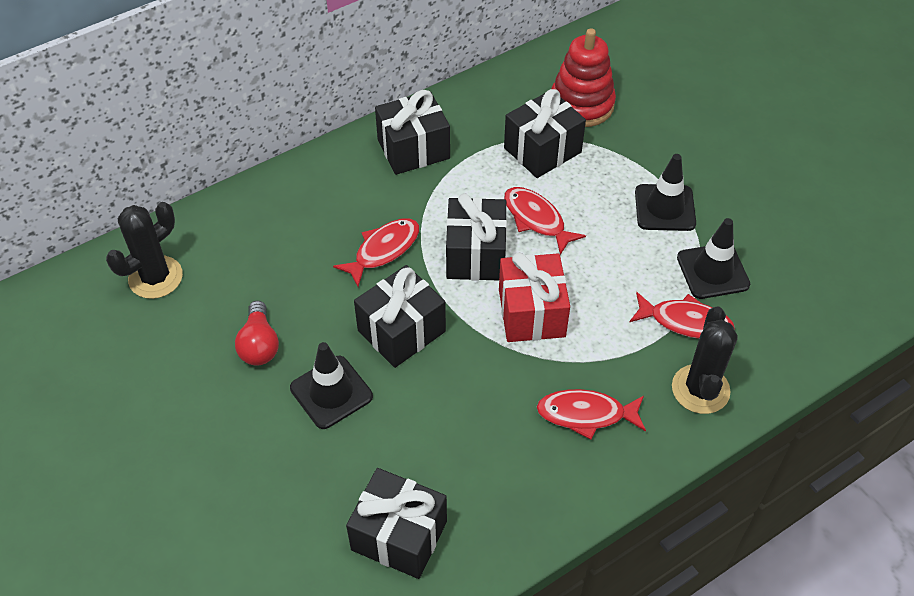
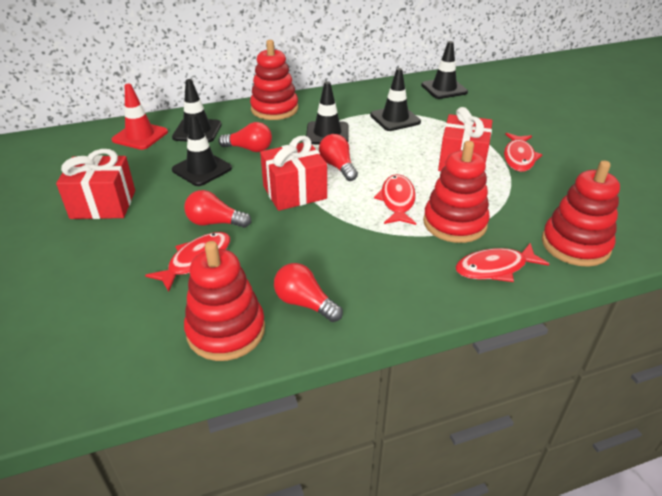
black cactus: [106,202,183,299] [672,307,738,414] = 2 -> none = 0
black gift: [346,468,447,579] [354,265,446,368] [375,90,450,175] [446,193,507,281] [504,89,586,178] = 5 -> none = 0
black traffic cone: [290,342,373,429] [635,154,696,231] [677,218,750,299] = 3 -> [172,79,222,142] [172,114,232,186] [306,81,349,144] [370,68,421,131] [421,41,468,99] = 5
red gift: [499,252,570,342] = 1 -> [56,149,135,219] [260,135,327,211] [438,107,492,171] = 3
red light bulb: [235,301,279,366] = 1 -> [184,190,251,228] [218,122,272,152] [274,263,343,322] [319,134,358,181] = 4
red stacking toy: [551,28,616,127] = 1 -> [184,241,265,361] [250,40,298,120] [423,141,490,243] [542,160,620,267] = 4
red traffic cone: none = 0 -> [112,84,168,150] = 1

